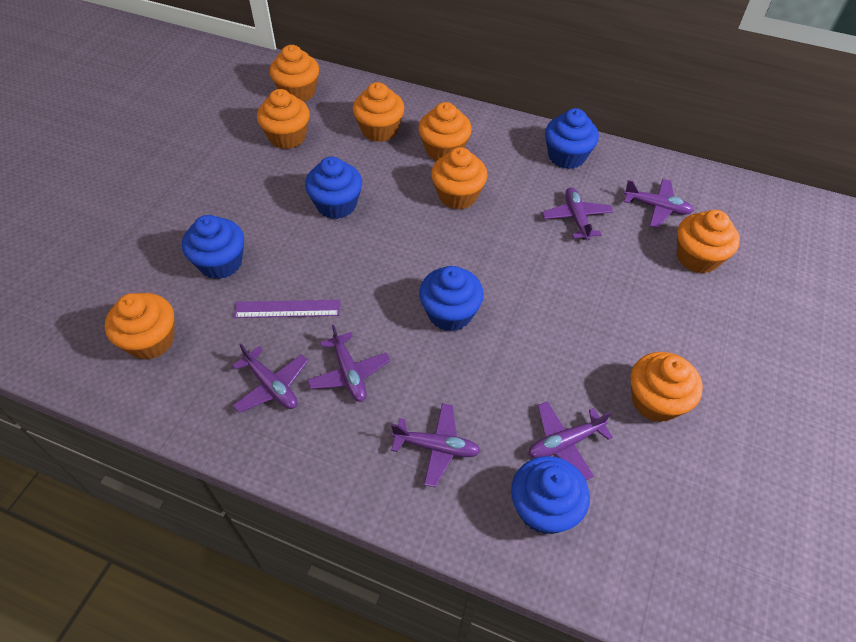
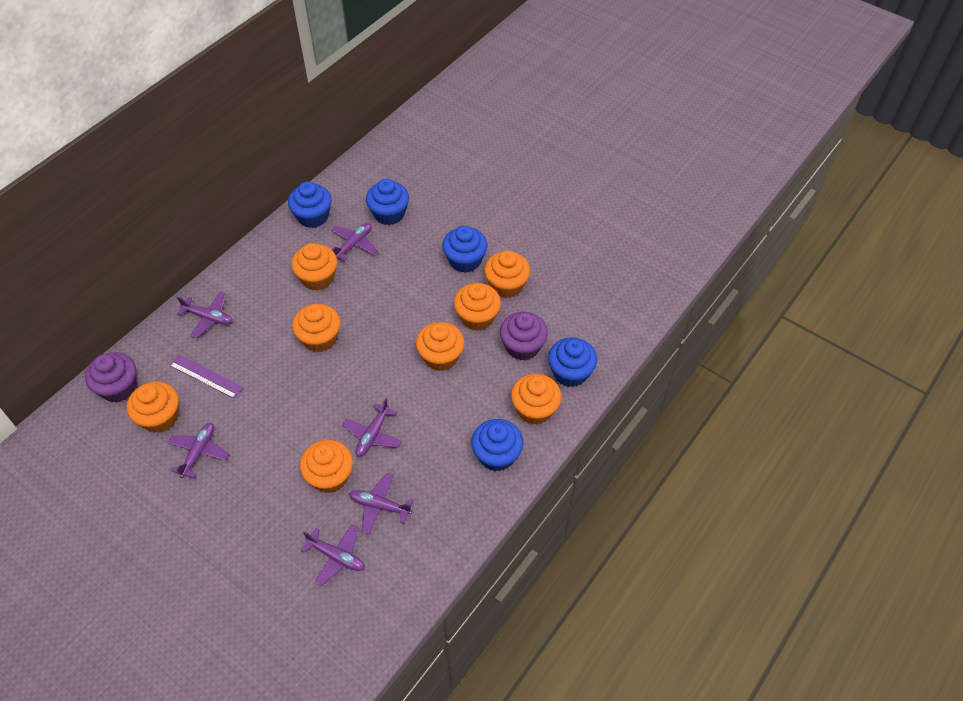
purple cupcake: none = 0 -> [85,352,137,403] [500,312,548,360] = 2

